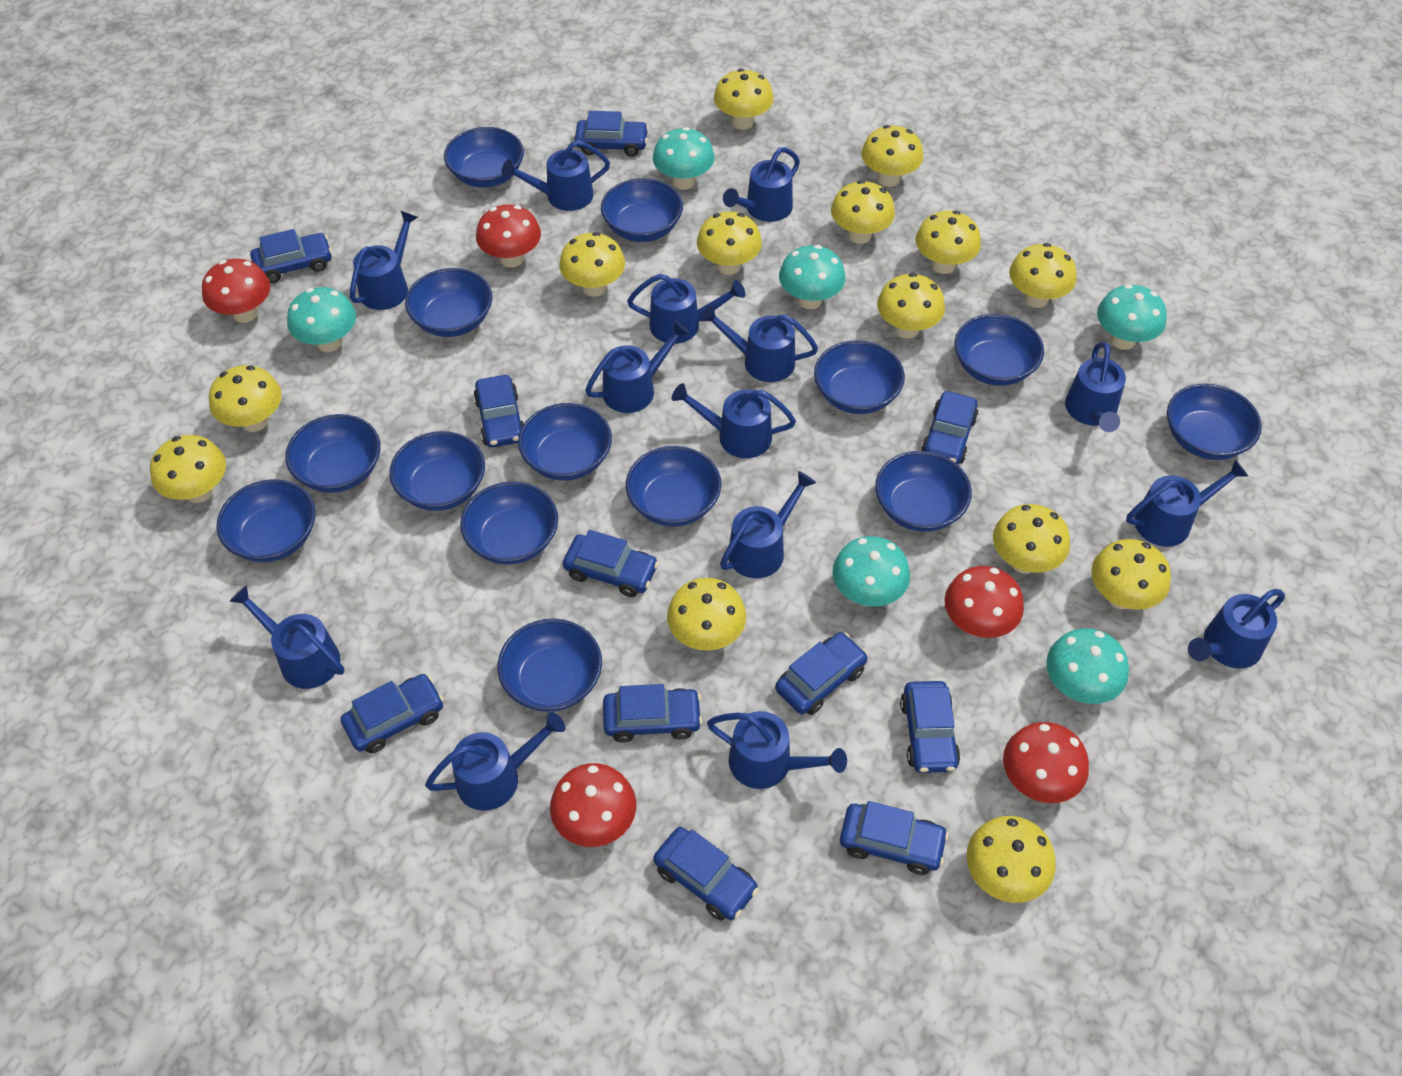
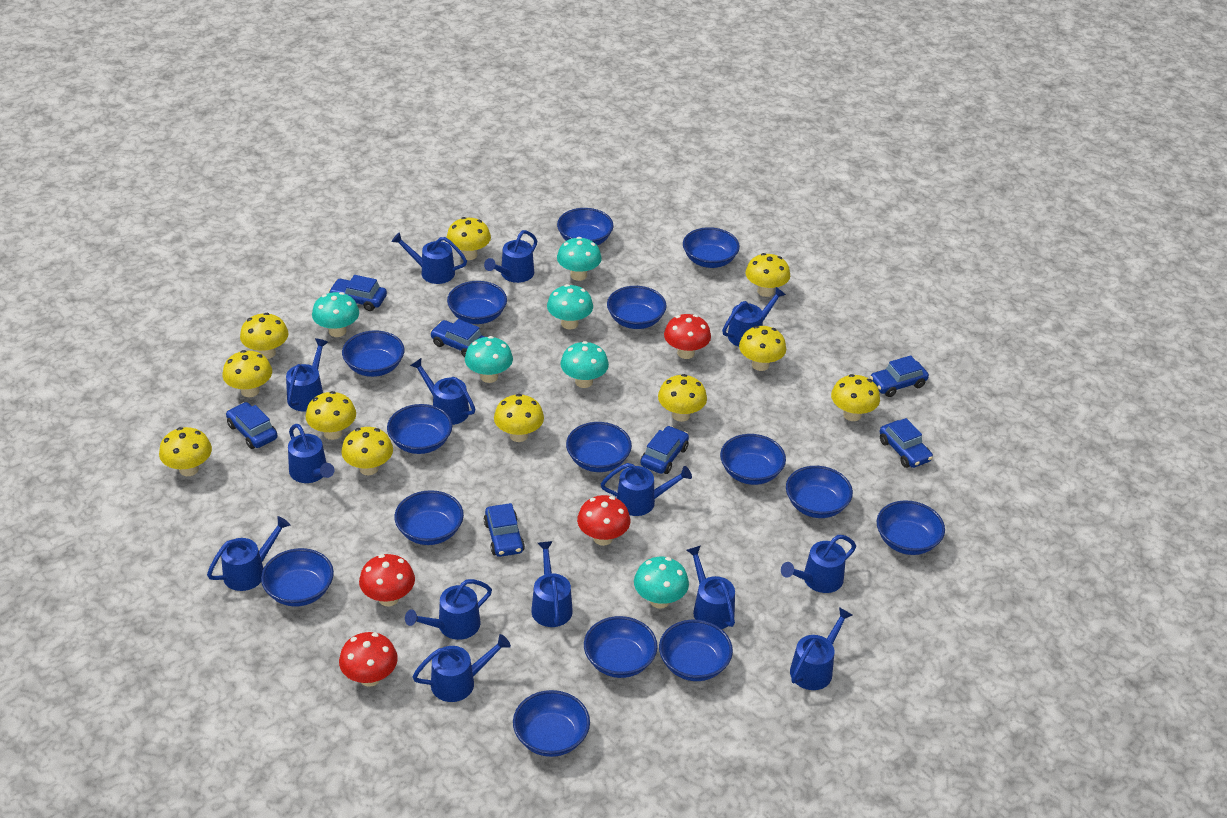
blue bowl: [217,479,315,562] [285,414,381,493] [390,431,485,511] [405,268,493,337] [444,127,524,188] [460,481,558,565] [498,619,602,712] [518,403,612,481] [601,178,683,242] [626,446,721,527] [814,340,905,414] [875,451,972,532] [954,314,1044,386] [1167,383,1262,460] = 14 -> [261,548,334,607] [342,330,404,377] [387,404,452,454] [394,490,464,545] [447,281,507,324] [513,690,590,757] [557,208,613,245] [566,422,632,472] [584,616,658,678] [607,286,667,329] [659,620,733,681] [683,227,740,268] [720,434,786,485] [786,466,853,518] [877,500,945,555] = 15
blue car: [250,229,332,283] [341,674,444,754] [473,375,524,447] [563,530,659,597] [575,111,649,157] [603,684,702,743] [653,827,759,921] [775,632,868,715] [840,801,949,875] [900,681,960,773] [921,391,978,465] = 11 -> [226,402,278,449] [328,275,387,311] [430,319,485,358] [484,503,525,557] [641,426,689,474] [870,355,929,397] [880,418,933,468] = 7
red mushroom: [202,259,270,323] [476,204,541,268] [550,763,636,847] [944,566,1024,638] [1003,722,1089,803] = 5 -> [339,632,398,687] [359,554,415,606] [577,495,630,546] [664,314,711,359] = 4
yellow mushroom: [150,435,226,503] [209,365,282,432] [559,232,625,296] [667,578,746,651] [697,212,762,275] [714,69,774,130] [831,180,895,244] [861,125,923,187] [877,273,945,339] [915,211,981,274] [966,816,1056,903] [993,504,1070,574] [1009,243,1076,308] [1091,539,1171,610] = 14 -> [159,427,212,476] [222,350,272,397] [240,313,288,359] [306,391,356,440] [341,427,393,475] [446,217,491,260] [494,394,544,442] [658,374,707,422] [739,326,786,371] [745,253,790,297] [831,374,880,421] = 11

